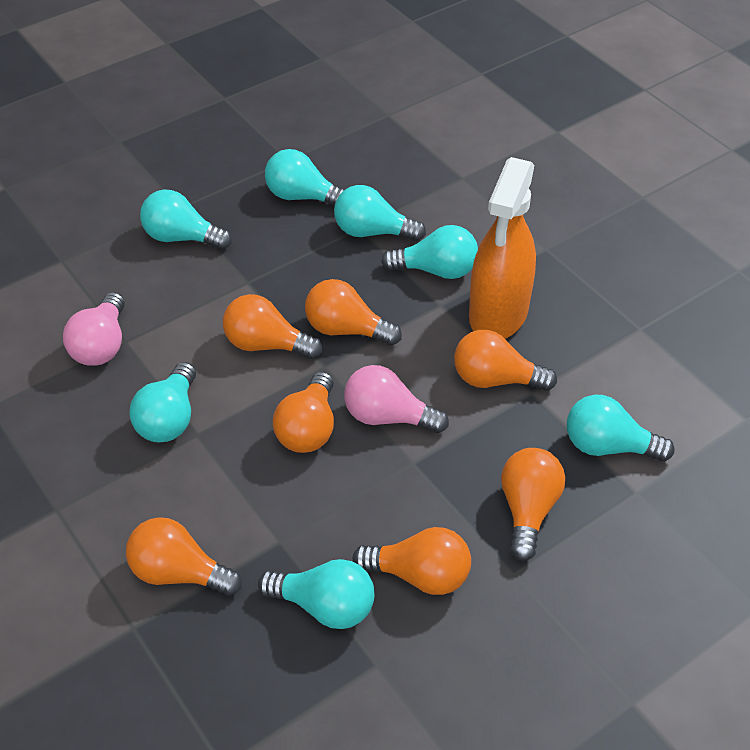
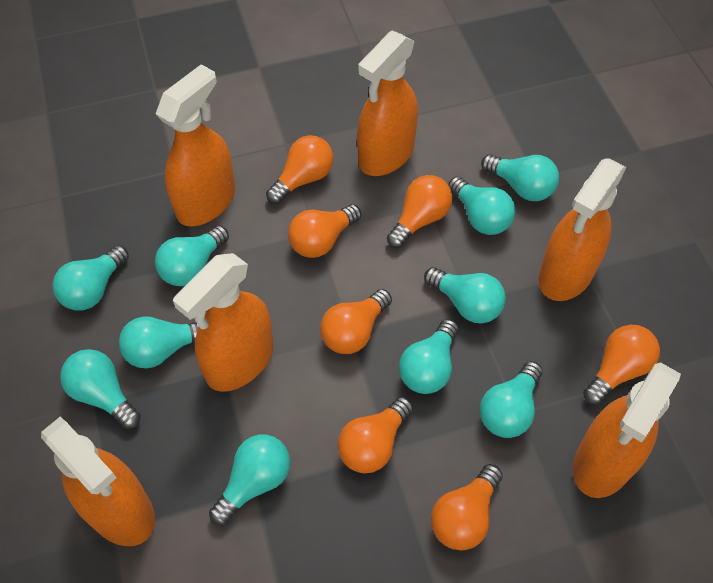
orange spray bottle: [469,157,536,339] = 1 -> [41,417,155,546] [156,64,235,227] [173,253,274,392] [357,30,418,176] [538,158,627,301] [573,362,681,498] = 6
pink light bulb: [63,292,125,366] [344,365,449,433] = 2 -> none = 0
turquoise light bulb: [129,362,196,442] [140,189,232,250] [258,559,374,629] [265,149,344,207] [334,185,426,241] [381,225,478,279] [567,395,675,461] = 7 -> [53,245,129,311] [60,349,141,429] [119,316,199,368] [155,225,229,286] [209,434,290,526] [399,319,458,394] [424,267,506,323] [448,177,515,235] [480,361,543,438] [481,154,559,201] = 10

